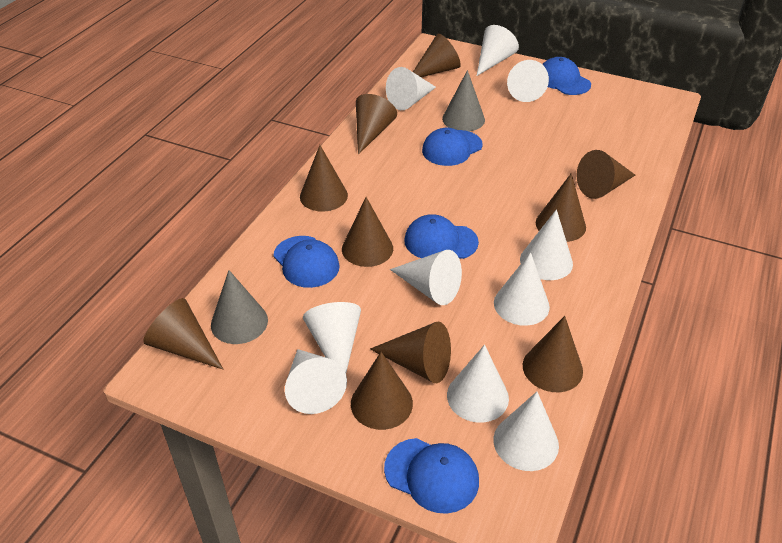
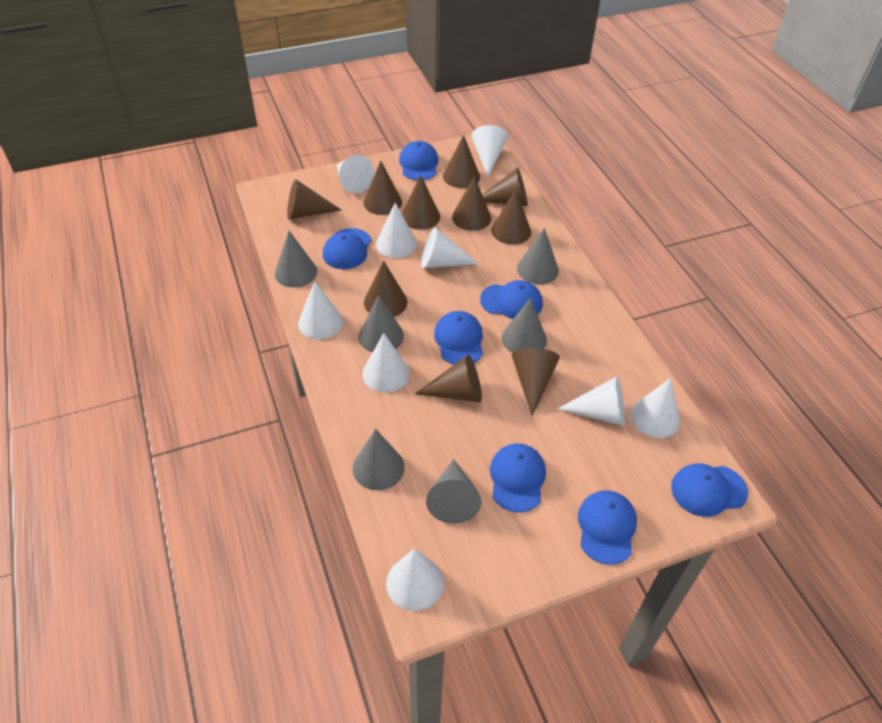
blue cap: [273,236,340,288] [384,438,479,514] [404,214,479,259] [422,128,483,166] [542,57,591,95] = 5 -> [323,228,371,269] [399,141,439,180] [434,311,483,365] [480,280,543,319] [490,444,546,512] [578,490,637,565] [671,463,748,517] = 7
grey cone: [211,270,268,344] [442,70,485,131] = 2 -> [275,231,317,287] [353,429,405,490] [358,295,404,353] [426,459,481,523] [502,298,547,353] [517,228,559,284] = 6
white cone: [285,349,347,414] [303,302,361,373] [386,67,436,110] [390,250,462,305] [447,345,509,423] [477,25,519,76] [493,392,559,471] [494,252,550,326] [507,60,549,102] [520,209,573,280] = 10 -> [298,281,343,340] [337,155,374,194] [362,333,410,393] [376,202,417,258] [386,549,444,611] [421,228,479,268] [471,125,508,177] [558,376,625,426] [631,378,680,438] = 9

